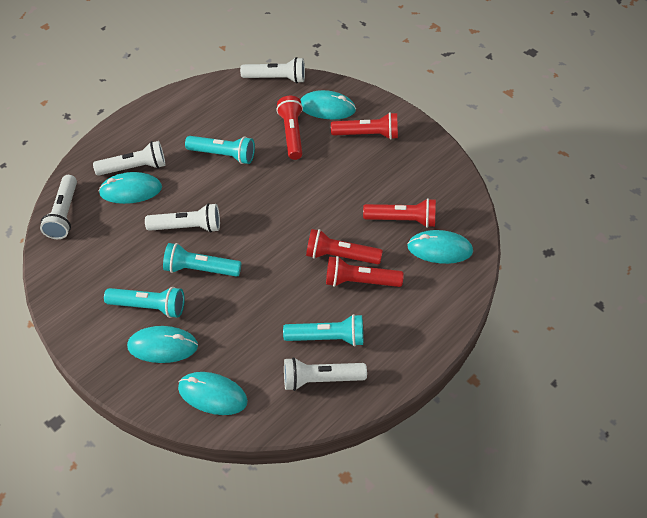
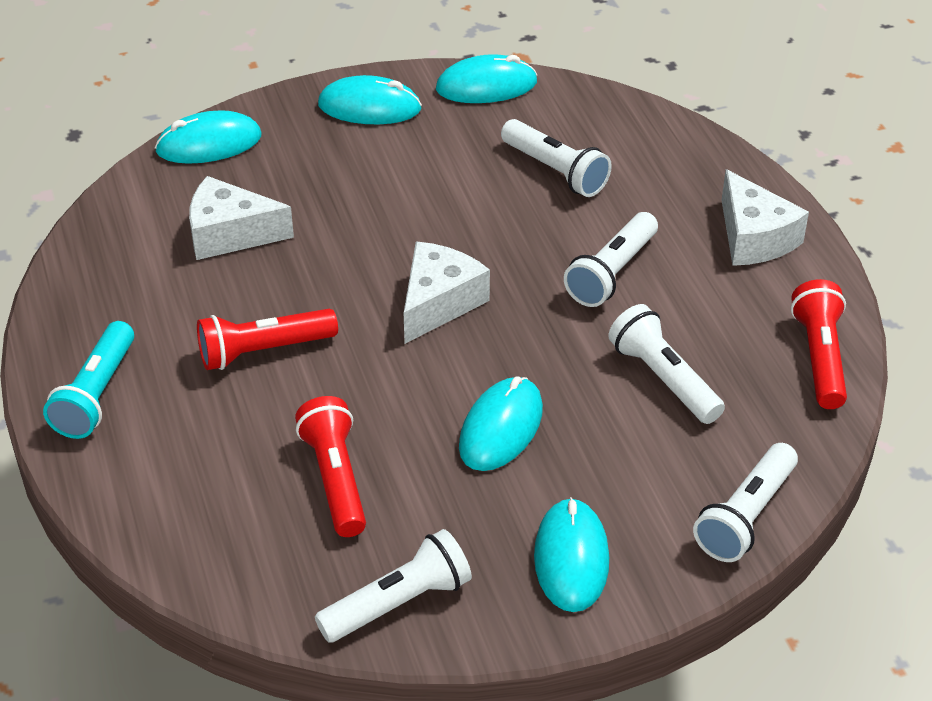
red flashlight: [276,96,303,160] [306,229,383,264] [326,256,404,287] [331,112,398,140] [363,198,436,228] = 5 -> [197,309,338,370] [295,396,366,537] [791,279,847,409] = 3
turquoise flashlight: [104,287,185,318] [163,243,241,277] [185,136,255,164] [283,314,363,347] = 4 -> [43,321,134,439] = 1
white cheese: none = 0 -> [189,176,294,260] [404,242,490,344] [722,169,809,266] = 3

